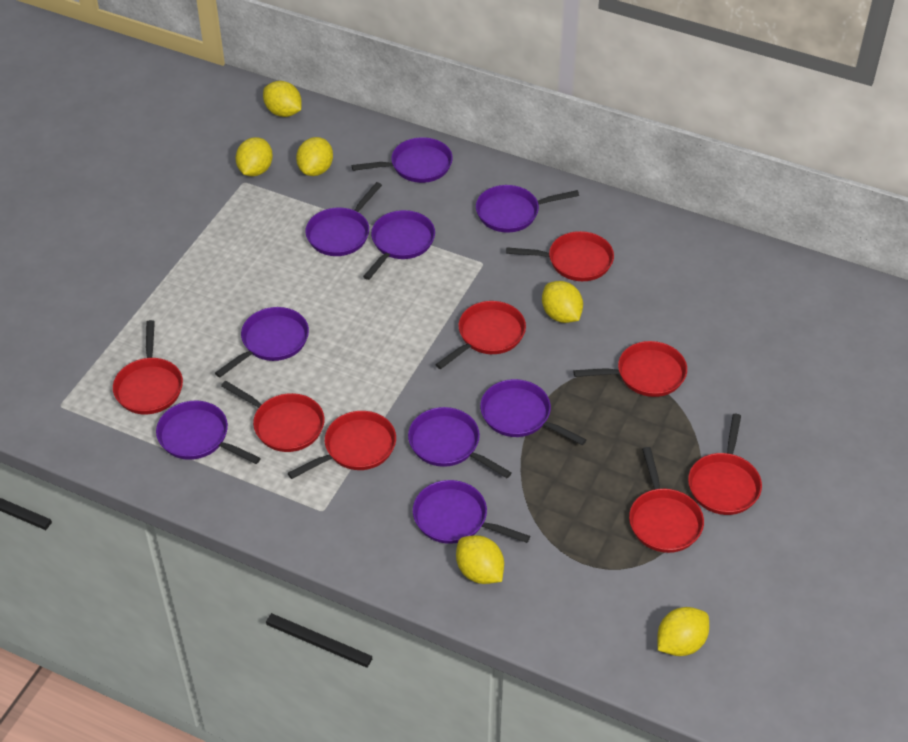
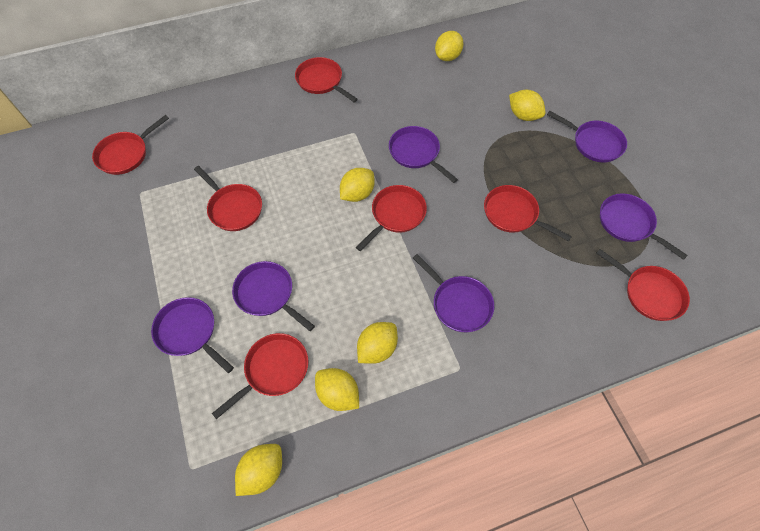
purple pan: [156,401,261,464] [215,307,309,377] [305,182,382,256] [352,137,453,183] [363,210,435,280] [408,407,512,478] [413,480,530,544] [476,185,579,233] [480,379,587,445] = 9 -> [151,297,234,373] [232,261,315,331] [389,126,458,183] [413,254,494,332] [547,111,627,162] [600,193,688,260] = 6
red pan: [113,320,183,414] [221,381,324,452] [288,411,396,479] [435,301,526,369] [506,231,614,281] [573,341,687,397] [629,447,704,553] [688,414,762,515] = 8 -> [92,115,169,175] [194,166,262,231] [212,333,309,419] [295,57,358,102] [356,185,427,251] [484,185,572,241] [596,249,690,321] = 7

